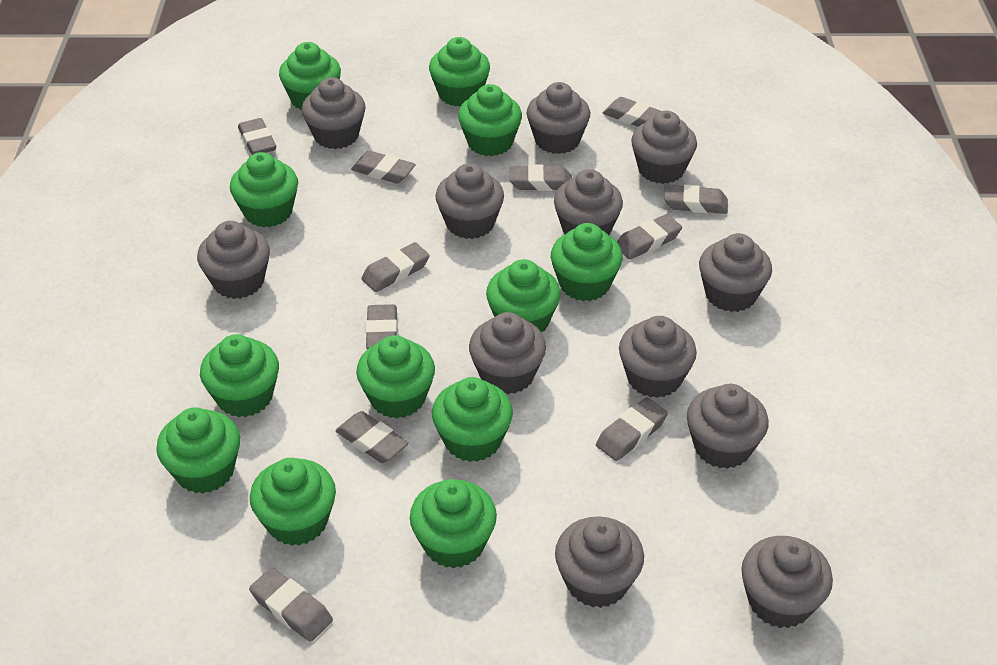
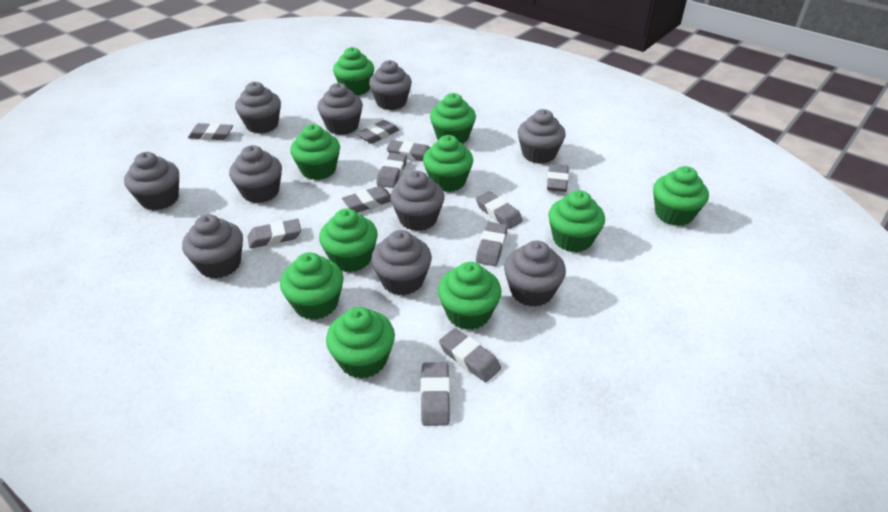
green cupcake: [156,407,240,494] [200,334,279,417] [230,152,298,227] [250,458,336,546] [279,42,341,110] [356,335,435,418] [410,479,497,568] [429,37,490,107] [432,377,513,462] [458,84,522,156] [486,259,560,332] [551,223,623,301] = 12 -> [280,252,344,320] [290,124,340,180] [319,208,378,272] [326,307,395,379] [333,47,374,95] [423,135,473,192] [430,93,476,144] [438,262,502,330] [548,190,605,252] [653,166,709,226] = 10
grey cupcake: [197,221,270,299] [302,77,366,149] [435,163,504,239] [469,312,546,395] [526,82,590,154] [554,169,623,235] [555,516,644,608] [619,316,697,398] [631,111,697,184] [687,384,769,469] [699,233,772,312] [741,536,833,628] = 12 -> [124,152,179,210] [182,214,243,278] [229,145,282,203] [235,82,281,133] [317,83,363,135] [369,60,412,110] [371,230,432,295] [390,171,445,231] [504,240,566,307] [518,109,566,164] = 10

